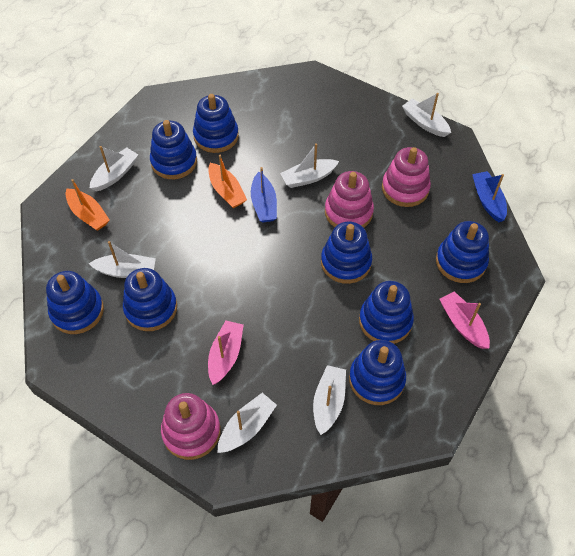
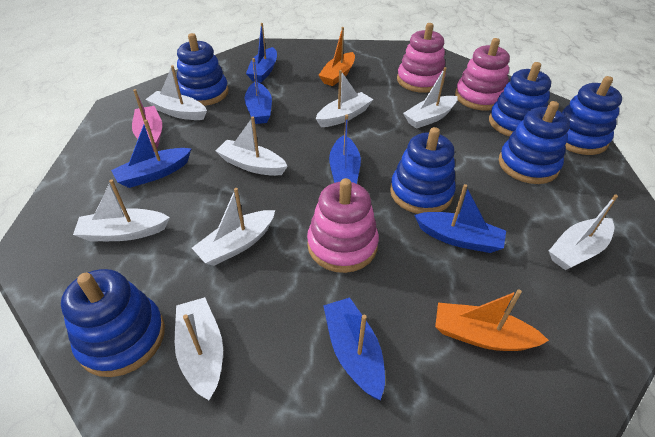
blue boat: [251,167,277,223] [472,171,507,222] = 2 -> [111,120,192,188] [245,58,272,124] [246,23,277,83] [323,297,385,400] [329,115,361,184] [414,184,506,253] = 6
blue stacking toy: [46,271,104,334] [123,268,177,331] [150,120,197,179] [193,94,239,153] [321,222,372,284] [349,340,406,405] [359,281,414,344] [436,221,489,283] = 8 -> [61,269,165,377] [177,33,228,106] [390,127,456,214] [489,62,551,137] [499,101,570,184] [562,76,622,155] = 6
pink boat: [208,321,244,385] [439,291,490,349] = 2 -> [132,89,162,151] = 1
white boat: [89,241,156,278] [90,146,138,192] [217,393,277,453] [280,143,339,188] [313,365,346,435] [402,93,451,137] = 6 -> [73,179,170,241] [145,65,207,120] [175,297,223,400] [192,188,275,266] [216,116,288,176] [316,70,373,127] [403,67,458,129] [549,194,618,270] = 8

